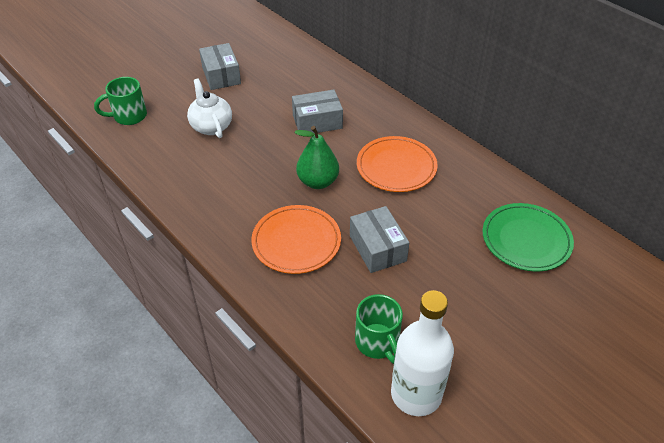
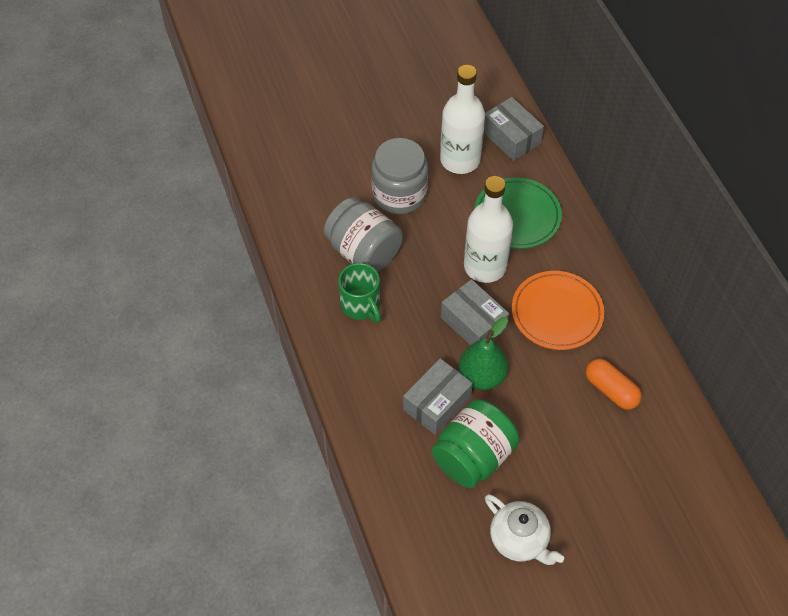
green jar: none = 0 -> [431,400,520,488] = 1
green mug: [94,77,147,125] [355,294,403,364] = 2 -> [338,263,381,323] = 1
grey jar: none = 0 -> [324,197,403,272] [371,138,428,214] = 2
orange capsule: none = 0 -> [586,359,642,410] = 1
orange plate: [251,205,341,274] [357,136,438,192] = 2 -> [512,271,604,350] = 1
white bottle: [391,290,454,416] = 1 -> [440,65,485,174] [464,176,513,283] = 2

